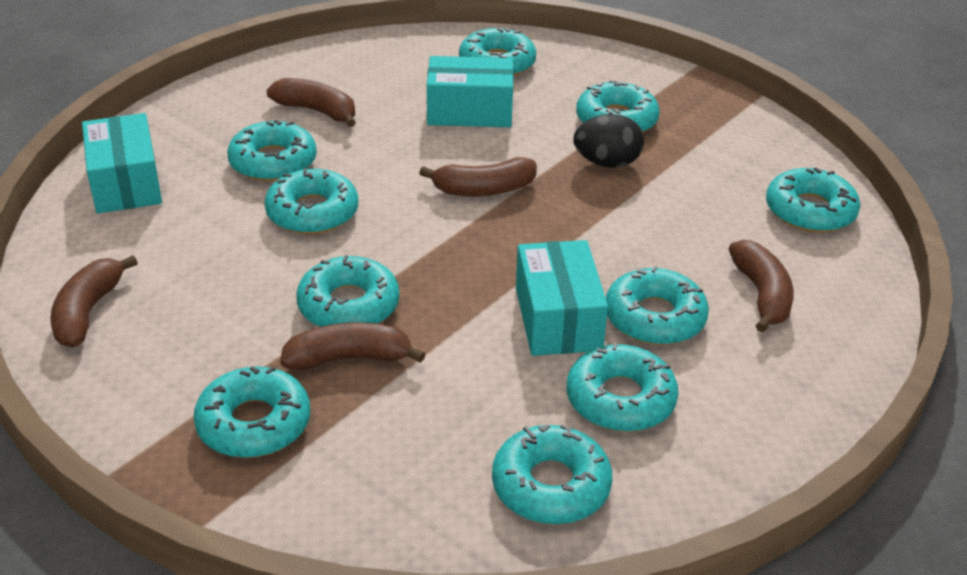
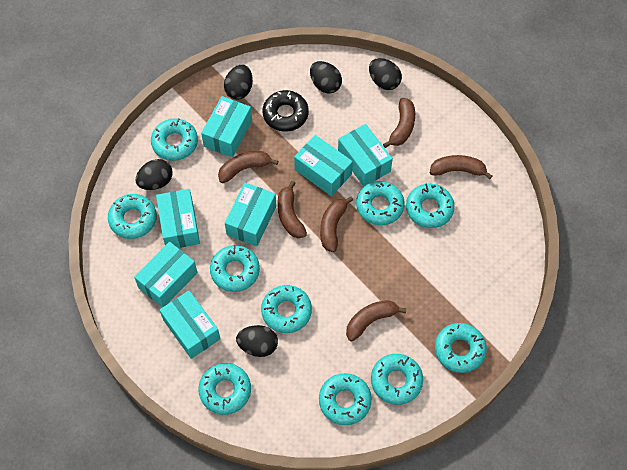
black donut: none = 0 -> [263,90,309,132] = 1
black egg: [573,114,644,168] = 1 -> [136,159,173,190] [224,65,253,100] [236,325,278,357] [310,61,342,93] [369,58,402,90] = 5
brown banana: [50,255,138,347] [267,78,356,127] [280,322,425,370] [419,157,537,196] [728,240,794,332] = 5 -> [218,151,278,183] [277,181,307,238] [320,196,353,252] [346,300,407,341] [383,98,415,148] [430,155,492,179] = 6
turquoise box: [82,113,162,213] [427,56,514,127] [516,240,608,356] = 3 -> [134,242,198,308] [156,189,200,248] [160,291,220,359] [201,96,252,157] [225,183,276,246] [294,135,353,196] [338,124,393,186] = 7

